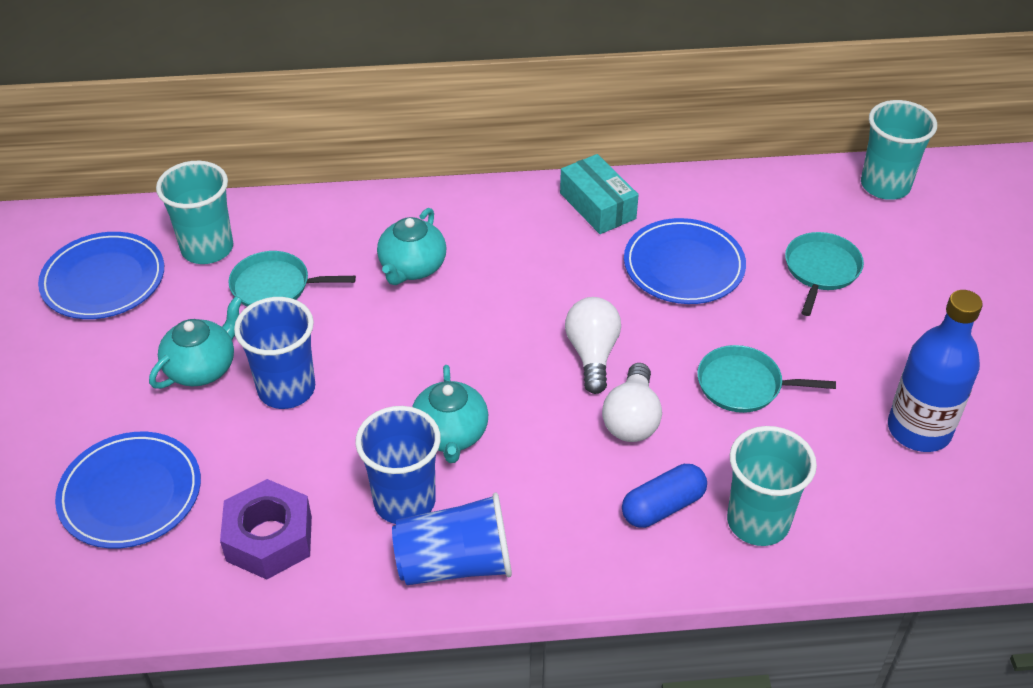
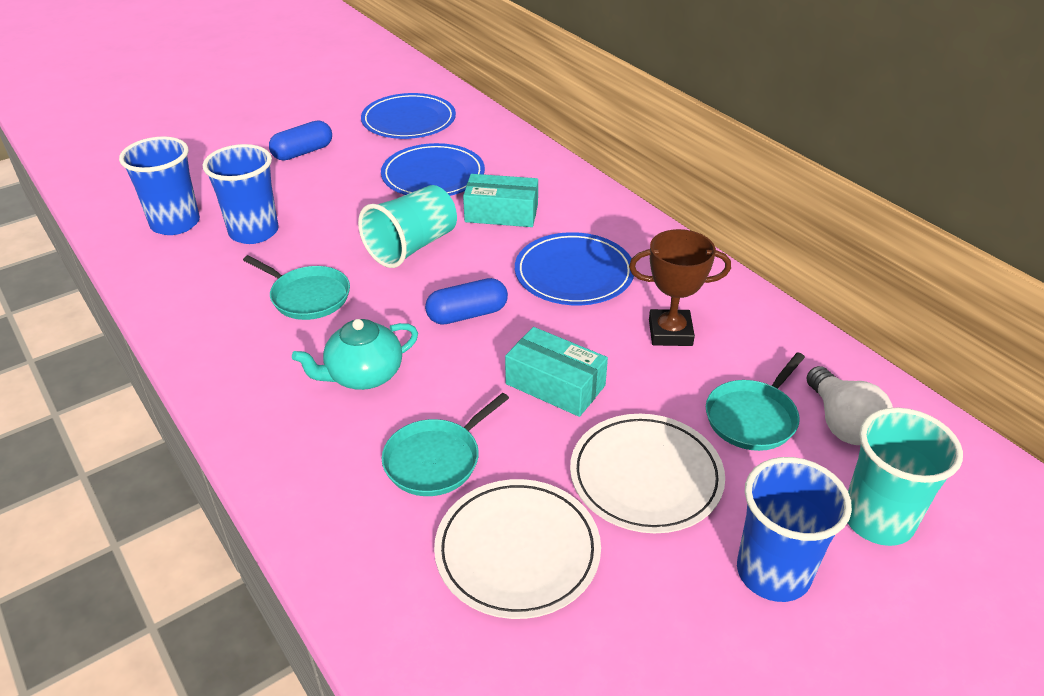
blue bottle: [888,290,983,452] = 1 -> none = 0
blue capsule: [622,464,707,528] = 1 -> [269,120,332,161] [425,278,508,325] = 2
brown trophy: none = 0 -> [629,229,731,346] = 1
purple nut: [220,479,312,579] = 1 -> none = 0
turquoise box: [560,154,639,234] = 1 -> [463,174,538,227] [505,327,608,417] = 2
turquoise cup: [156,161,233,264] [727,426,817,546] [861,100,937,200] = 3 -> [358,185,457,268] [848,408,963,546] = 2
turquoise teapot: [149,296,242,389] [377,208,447,285] [412,365,488,463] = 3 -> [292,319,418,390] = 1
white light bulb: [565,297,621,394] [602,363,662,442] = 2 -> [806,366,893,445] = 1
white plate: none = 0 -> [434,479,601,619] [570,414,725,533] = 2

